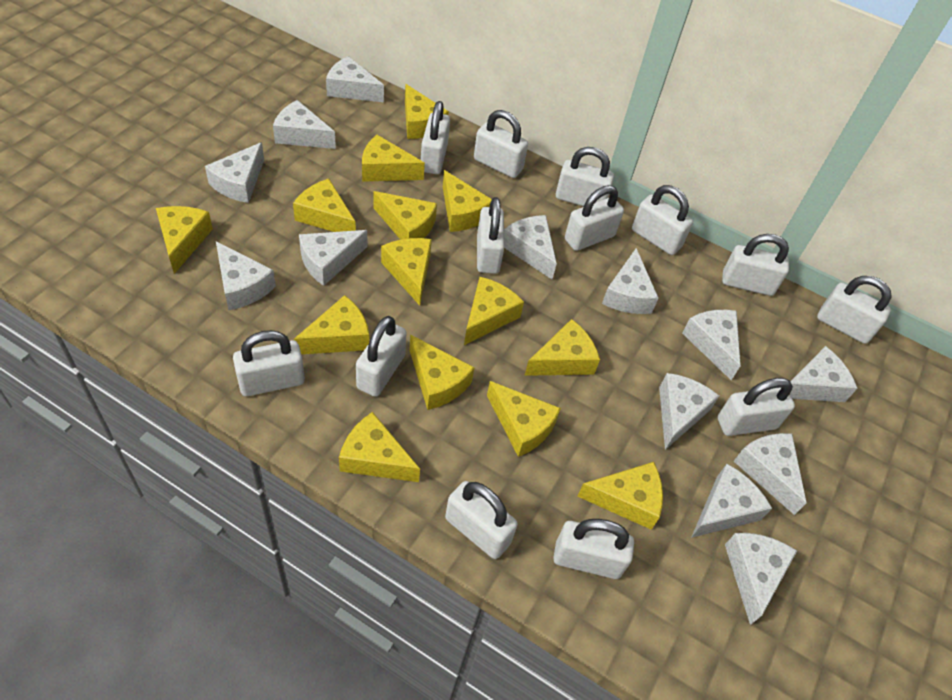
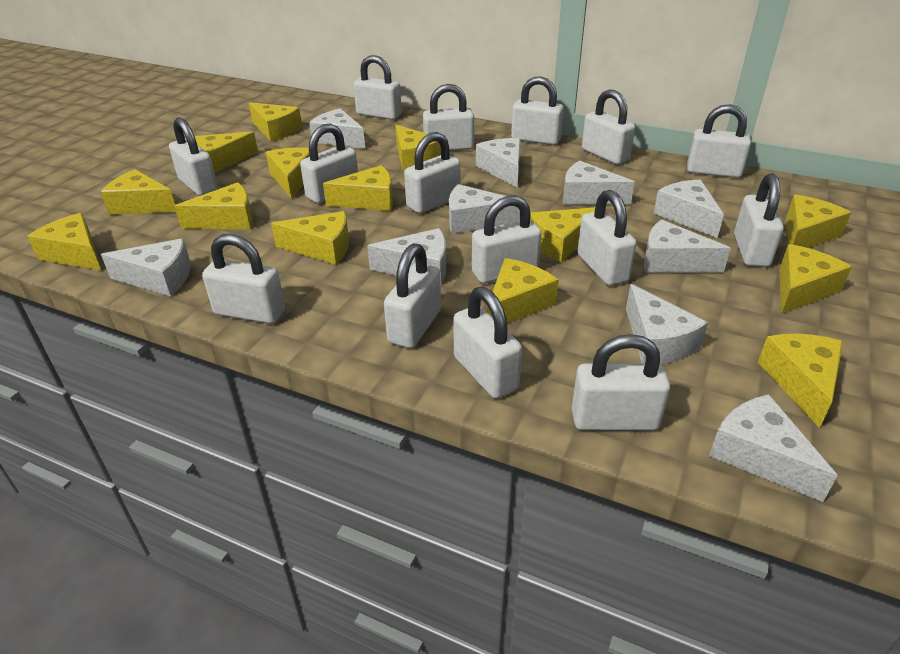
white cheese: [205,142,264,203] [216,241,276,310] [273,100,336,149] [299,230,367,286] [326,56,384,102] [504,215,557,279] [602,248,659,314] [659,373,719,450] [682,310,741,380] [691,464,772,538] [725,533,797,625] [734,433,807,515] [790,346,857,402] = 13 -> [101,238,191,296] [309,108,365,149] [367,228,446,284] [449,184,520,234] [476,138,521,188] [563,160,635,205] [626,284,708,364] [644,219,731,273] [654,179,724,238] [709,394,838,502] = 10
white padlock: [233,330,305,396] [356,316,407,397] [421,101,450,174] [445,481,518,559] [474,110,528,178] [477,197,505,274] [553,519,634,579] [556,147,614,206] [565,185,624,251] [632,185,693,255] [717,378,795,436] [722,234,789,296] [817,276,892,344] = 13 -> [169,117,218,196] [202,234,285,324] [300,123,358,204] [353,55,402,120] [384,243,441,348] [404,132,460,214] [423,84,474,151] [453,287,522,399] [472,195,542,284] [511,76,564,145] [572,334,670,431] [577,190,637,286] [582,89,635,165] [687,104,751,178] [734,174,784,267] = 15

